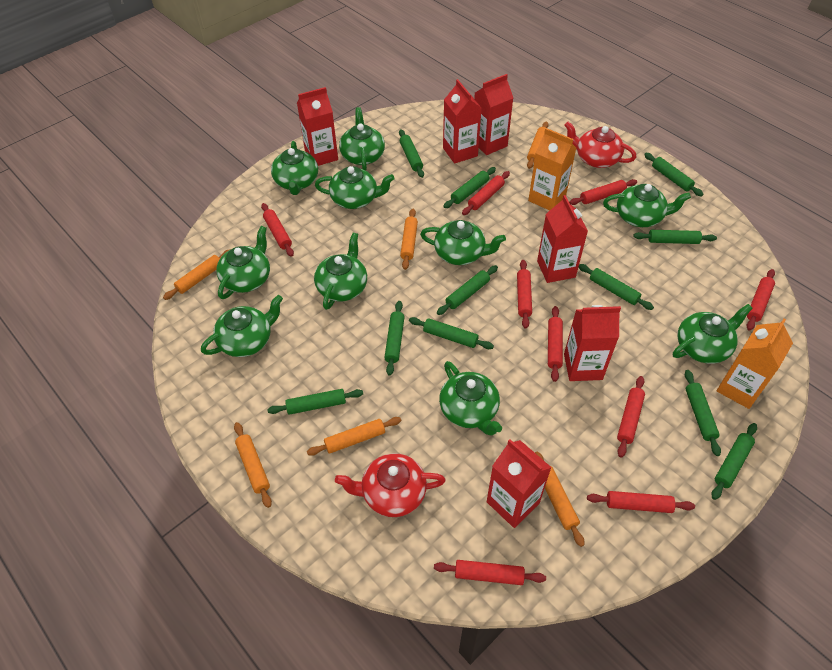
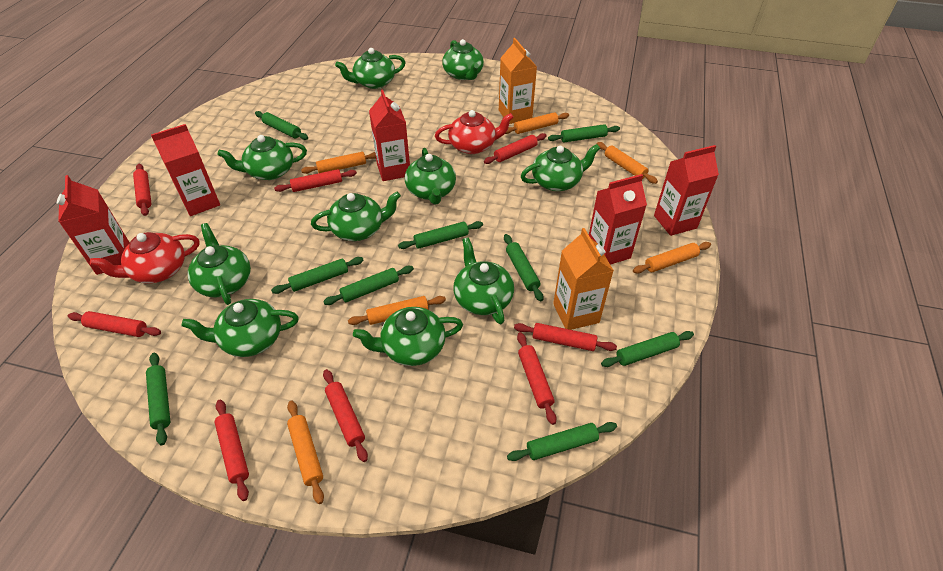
green rolling pin: [267,389,363,415] [384,301,405,376] [399,129,424,178] [409,317,494,349] [437,265,498,315] [444,167,496,208] [579,264,654,310] [633,230,717,244] [644,153,704,197] [685,370,721,456] [711,423,757,500] = 11 -> [146,353,170,445] [255,111,308,140] [271,257,364,294] [323,266,414,305] [398,221,483,249] [504,234,544,301] [507,422,617,461] [548,124,620,142] [601,331,694,367] = 9
red carton: [297,87,338,166] [443,79,482,164] [474,74,513,155] [487,439,552,528] [537,195,588,283] [564,305,621,381] = 6 -> [57,175,130,275] [151,124,220,216] [369,89,410,181] [589,174,647,265] [654,145,719,236] = 5
red rolling pin: [261,203,294,257] [434,560,546,585] [462,171,510,215] [517,260,532,329] [548,306,563,382] [569,179,637,205] [587,491,695,513] [617,376,645,458] [747,269,775,331] = 9 -> [68,311,161,337] [133,164,151,216] [214,400,249,501] [274,169,357,192] [323,369,368,462] [484,133,547,164] [514,323,617,351] [517,332,557,425] = 8

